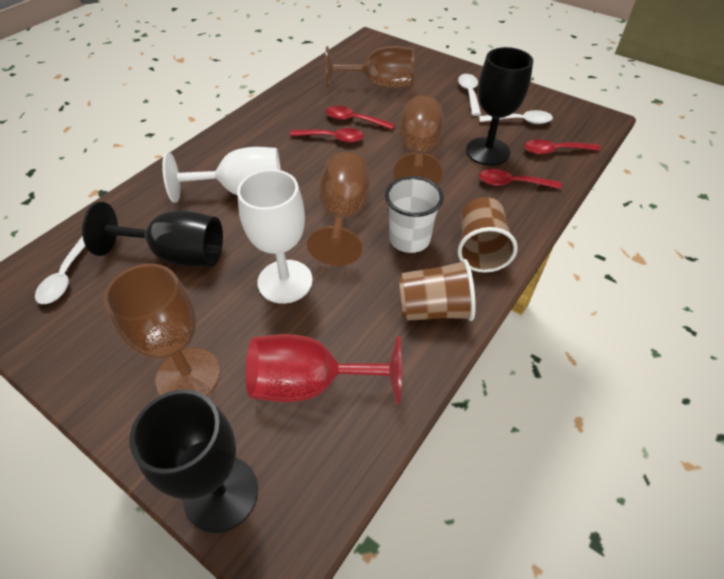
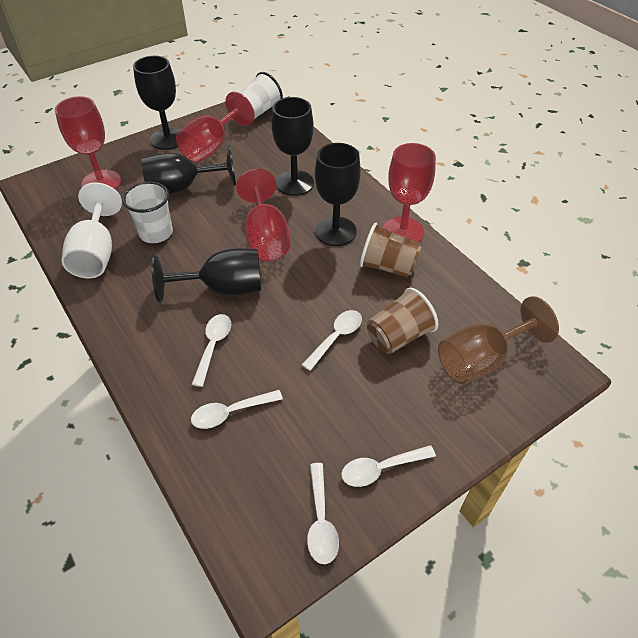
black goblet: [82,202,223,267] [130,389,258,533] [466,47,533,166] = 3 -> [133,56,180,150] [141,145,236,194] [152,248,261,302] [271,97,314,196] [315,143,361,246] = 5
brown goblet: [104,264,220,396] [307,152,370,266] [326,46,414,89] [393,95,444,185] = 4 -> [438,296,559,384] = 1
red goblet: [246,334,402,404] = 1 -> [55,96,121,189] [176,92,255,163] [236,169,290,261] [383,143,436,242] = 4
red spoon: [290,128,364,143] [326,106,395,130] [479,169,562,189] [525,139,600,155] = 4 -> none = 0
white cup: [385,176,444,253] = 1 -> [122,182,173,243] [239,72,283,119] = 2
white goblet: [162,147,281,203] [237,169,313,304] = 2 -> [62,182,122,278] = 1
white spoon: [35,236,85,304] [458,74,481,116] [479,110,553,124] = 3 -> [191,390,283,429] [192,314,231,387] [302,310,362,371] [307,463,339,564] [341,445,436,487] = 5

